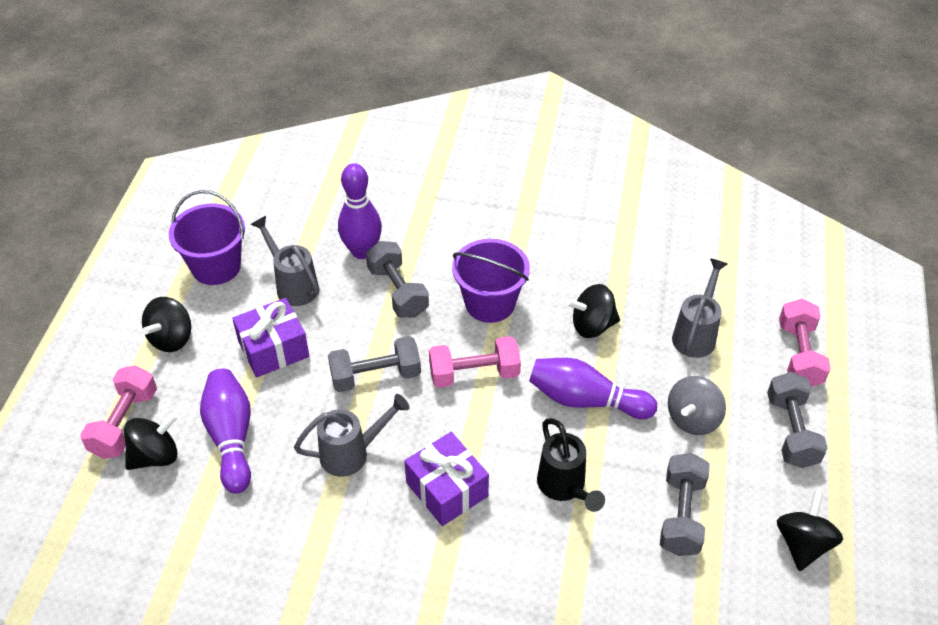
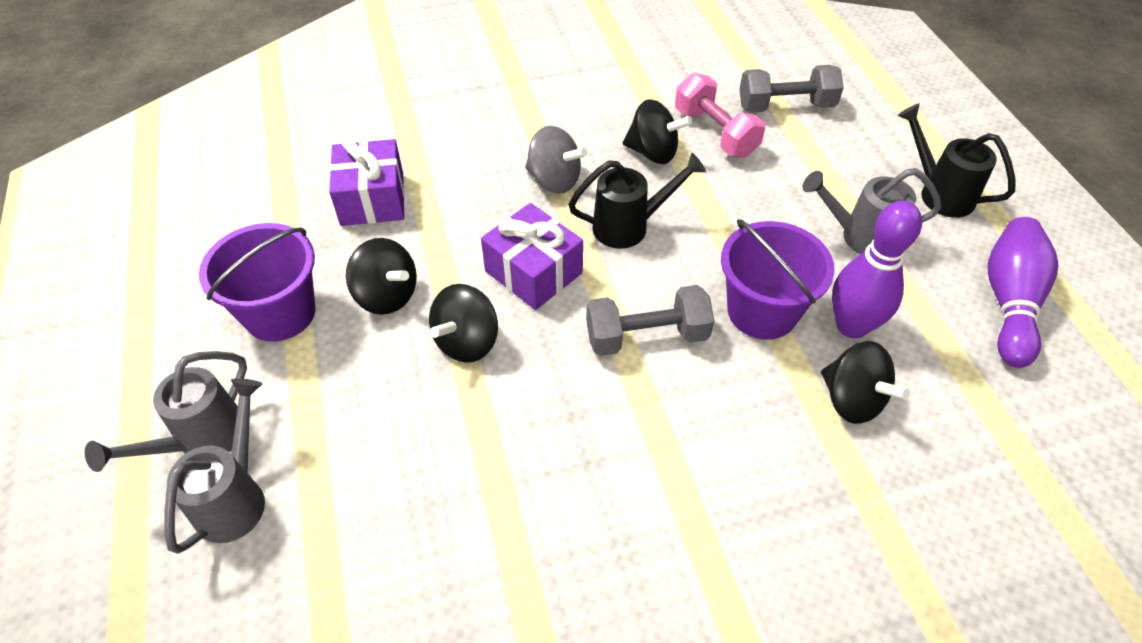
black watering can: [537,418,605,512] = 1 -> [568,153,706,249] [897,104,1016,218] = 2
grey dumbbell: [328,336,421,392] [366,241,429,318] [660,453,710,556] [767,372,828,468] = 4 -> [586,285,714,356] [739,65,844,113] = 2
pink dumbbell: [80,365,157,459] [429,336,521,388] [779,299,831,386] = 3 -> [675,73,765,158] = 1
purple bowling pin: [200,369,251,494] [338,163,382,259] [529,358,657,419] = 3 -> [832,201,922,339] [987,217,1058,368] = 2

